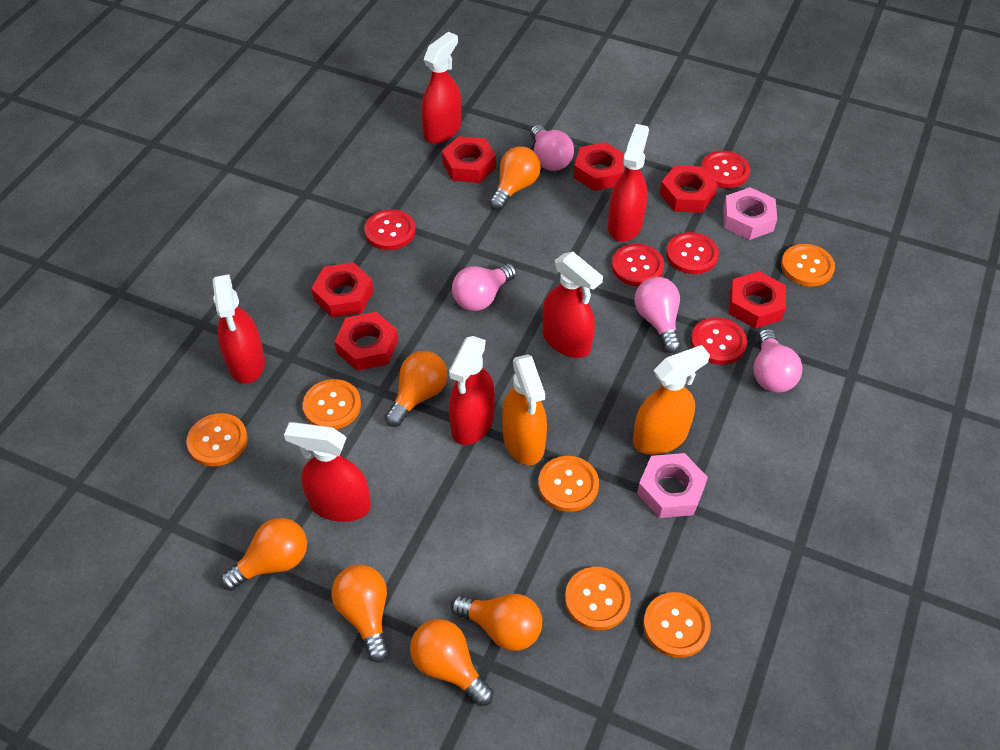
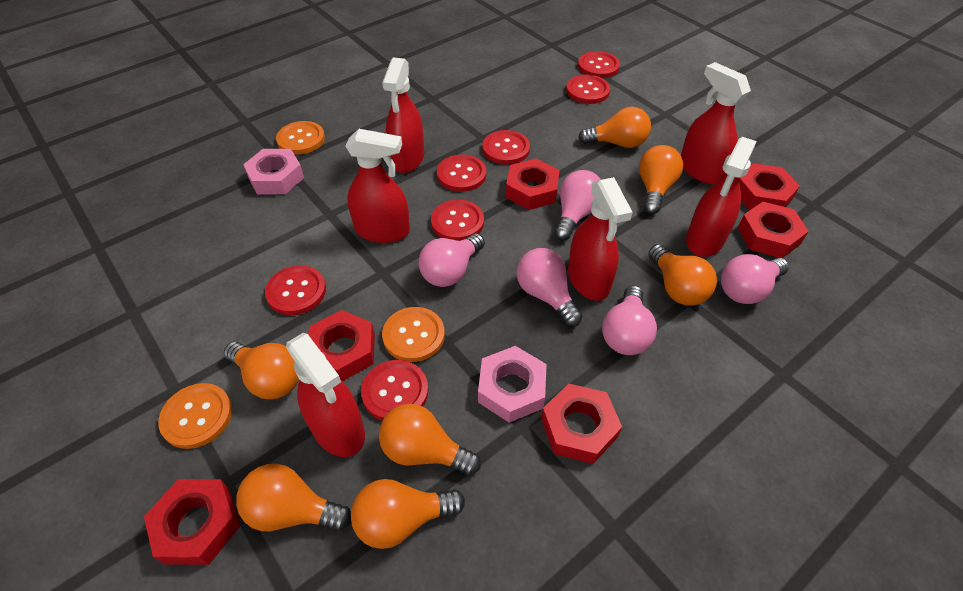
orange button: [186,413,248,467] [303,379,361,430] [538,456,599,512] [565,567,631,630] [643,592,711,658] [781,244,835,287] = 6 -> [158,383,232,449] [276,121,325,155] [382,307,445,362] = 3
orange light bulb: [220,518,307,591] [331,565,389,662] [385,351,447,427] [410,619,493,706] [451,594,542,651] [490,146,541,210] = 6 -> [224,342,299,399] [236,464,351,532] [351,479,465,549] [379,404,481,475] [578,107,651,148] [639,145,683,214] [648,244,717,306] = 7
orange spray bottle: [502,354,547,465] [633,345,710,455] = 2 -> none = 0
pink light bulb: [452,264,516,311] [531,125,574,171] [634,277,681,353] [753,329,803,393] = 4 -> [418,233,485,287] [517,248,582,327] [554,170,601,240] [602,285,657,355] [721,254,789,304] = 5
red button: [364,209,416,250] [612,244,664,286] [666,232,719,274] [691,317,747,364] [701,151,750,188] = 5 -> [265,265,326,315] [361,360,429,421] [431,200,484,241] [437,155,486,192] [482,130,530,165] [566,75,610,104] [578,51,620,78] = 7

